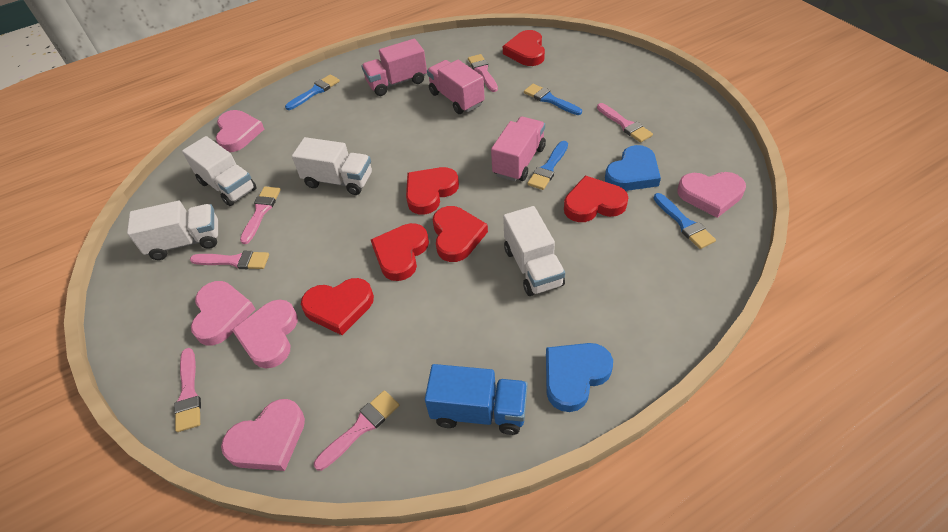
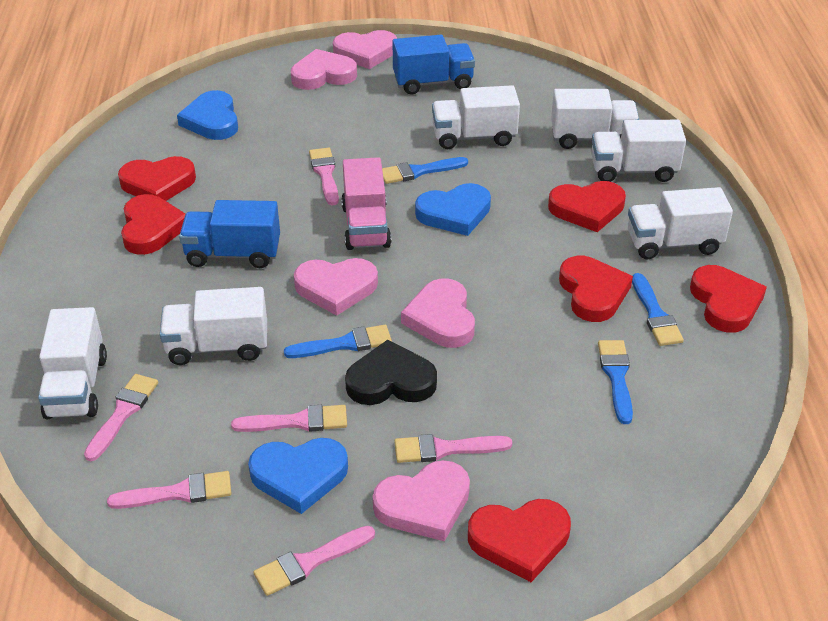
black heart: none = 0 -> [345,340,437,405] = 1
blue heart: [546,343,613,412] [605,145,661,191] = 2 -> [177,90,238,140] [248,438,348,514] [415,183,491,236] = 3
blue truck: [425,364,528,435] = 1 -> [179,200,280,268] [393,35,475,94] = 2
pink truck: [361,39,427,96] [427,60,485,114] [491,117,546,182] = 3 -> [341,157,391,250] = 1
white truck: [127,201,218,260] [182,136,257,206] [292,137,372,195] [503,206,565,296] = 4 -> [38,307,107,419] [160,287,267,365] [432,85,520,149] [551,89,639,149] [591,120,686,182] [628,187,733,259] = 6

